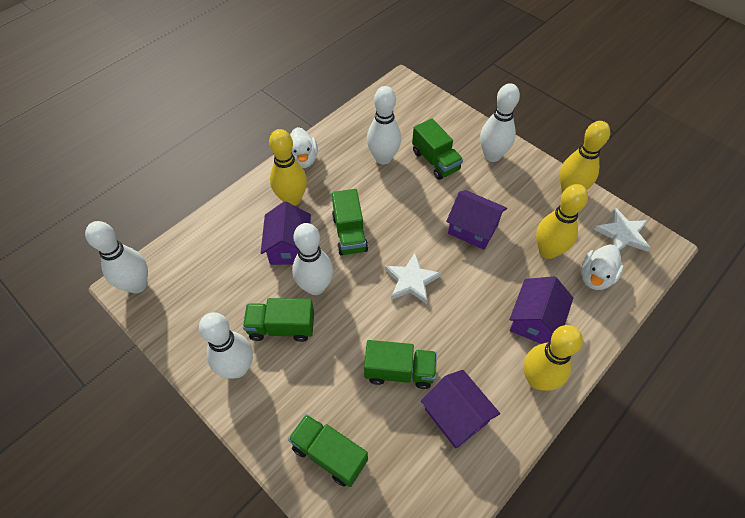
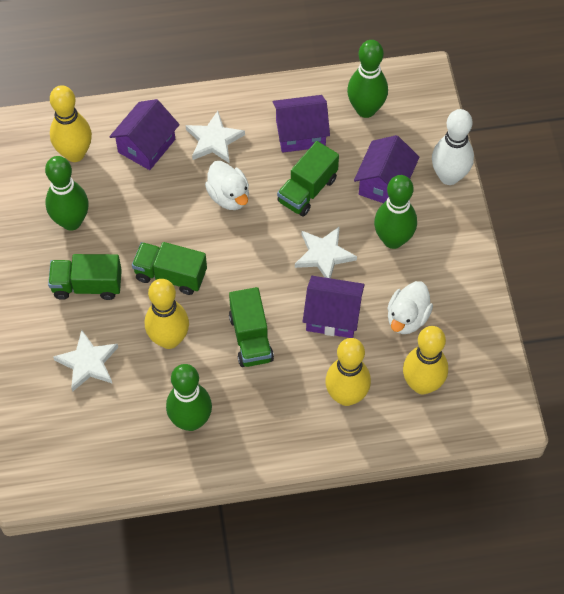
green bowling pin: none = 0 -> [45,156,89,231] [166,364,212,431] [347,40,388,118] [374,175,417,249] = 4
green truck: [243,298,314,342] [288,414,368,487] [332,189,368,255] [364,340,437,389] [412,118,463,180] = 5 -> [48,254,122,300] [132,242,207,295] [229,287,274,367] [277,141,339,216] = 4
white bowling pin: [85,221,148,294] [199,312,253,379] [292,223,333,295] [367,86,401,164] [480,83,520,162] = 5 -> [432,109,474,185] = 1
white star: [385,253,441,304] [594,207,651,252] = 2 -> [53,330,118,392] [186,111,245,163] [295,226,357,278] = 3

